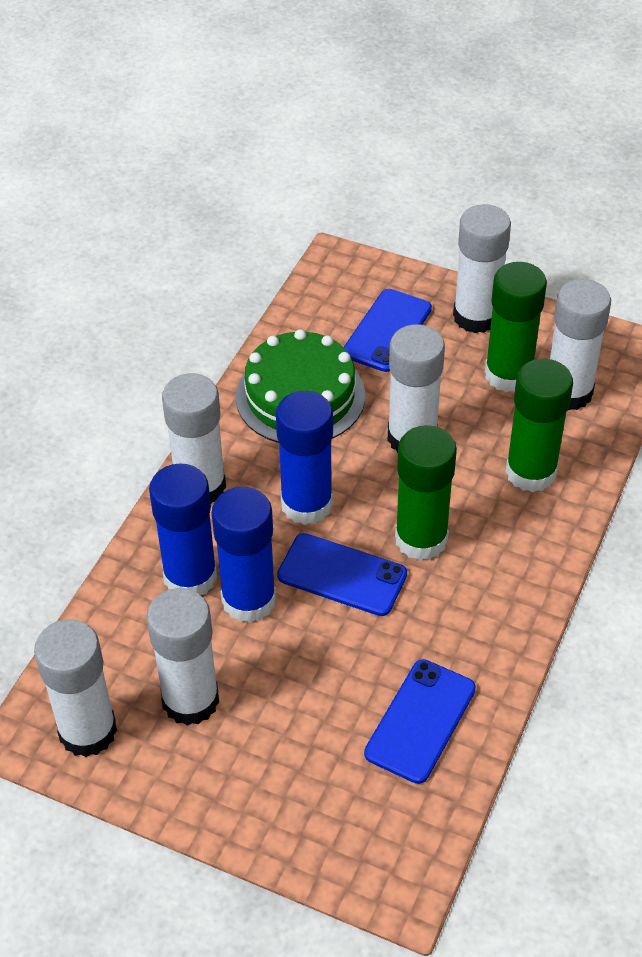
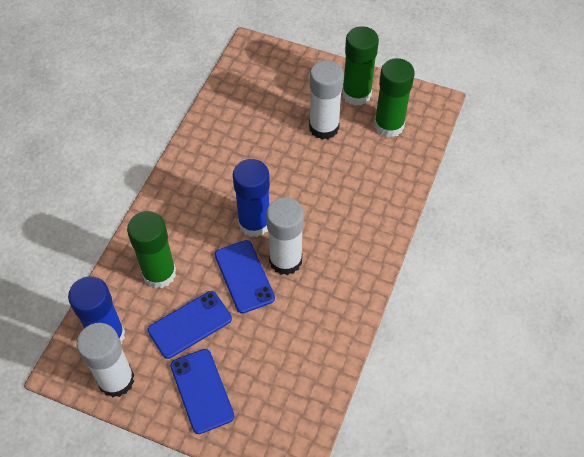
blue glue stick: [149,464,217,595] [212,487,276,623] [276,391,333,525] = 3 -> [68,276,125,345] [233,159,270,237] = 2
green cake: [236,329,365,443] = 1 -> none = 0
white glue stick: [34,619,117,757] [146,588,219,726] [162,373,226,503] [388,324,445,453] [453,204,511,333] [550,279,611,410] = 6 -> [77,323,134,398] [266,197,304,275] [309,60,344,140] = 3

